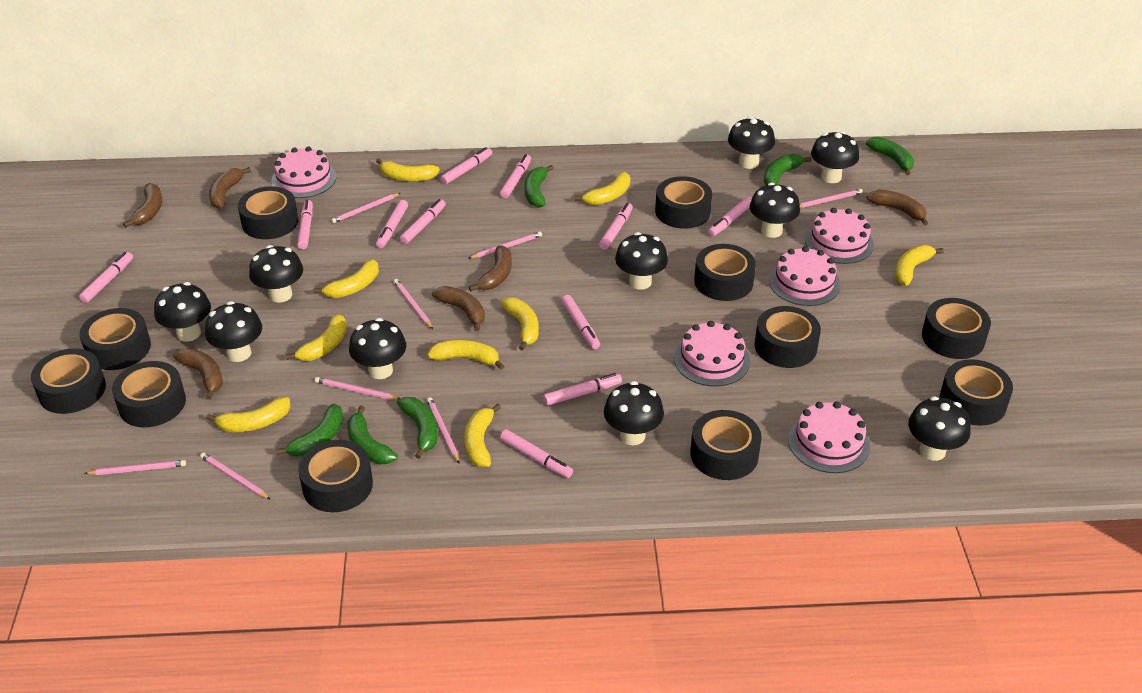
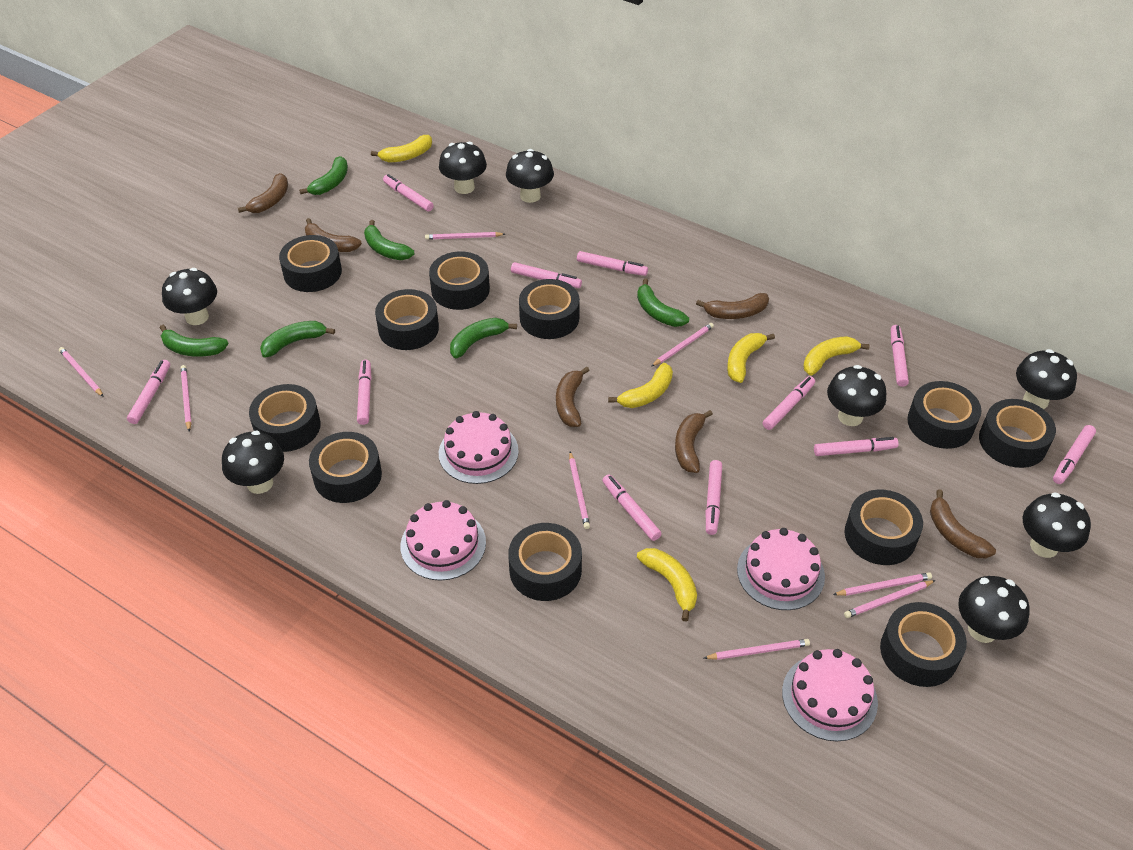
black mushroom: [154,282,211,342] [205,301,262,362] [249,245,303,303] [349,318,406,379] [604,381,664,445] [615,232,668,290] [728,117,775,169] [749,183,800,238] [811,131,859,183] [908,396,971,461] = 10 -> [162,268,217,325] [222,431,284,494] [439,142,487,194] [506,149,554,203] [827,365,886,426] [958,576,1030,643] [1016,349,1077,409] [1023,492,1091,558] = 8
pink cake: [271,146,336,198] [674,321,750,386] [769,246,840,306] [788,402,870,473] [805,208,874,264] = 5 -> [400,500,486,581] [439,411,519,484] [737,528,825,610] [782,649,878,741] = 4
yellow banana: [207,397,290,432] [286,314,347,361] [314,259,379,298] [376,158,440,181] [427,340,504,369] [464,404,501,467] [501,297,539,351] [575,172,630,205] [895,245,944,285] = 9 -> [371,135,432,163] [608,363,673,408] [637,548,697,622] [727,333,775,383] [803,336,870,376] = 5

